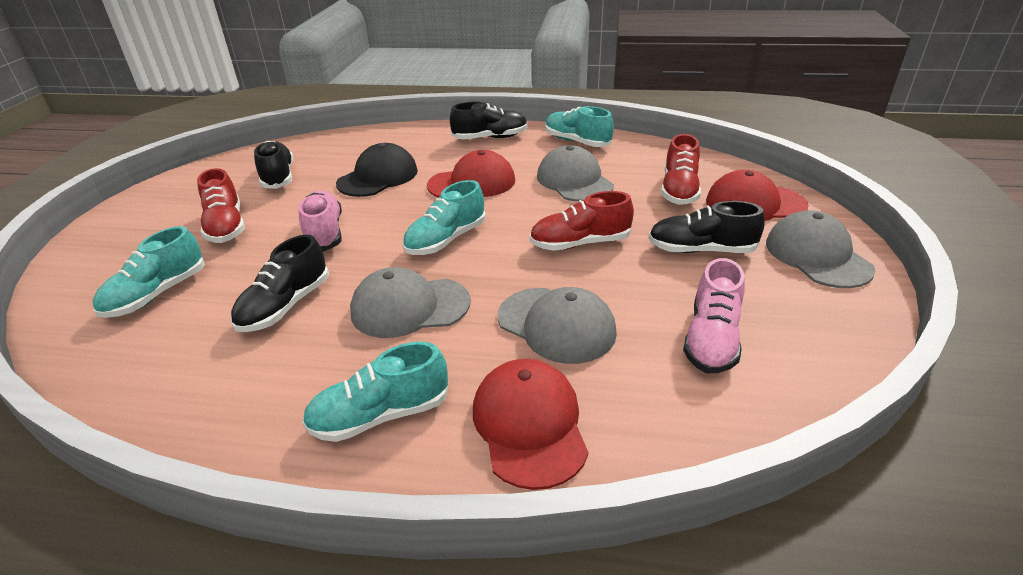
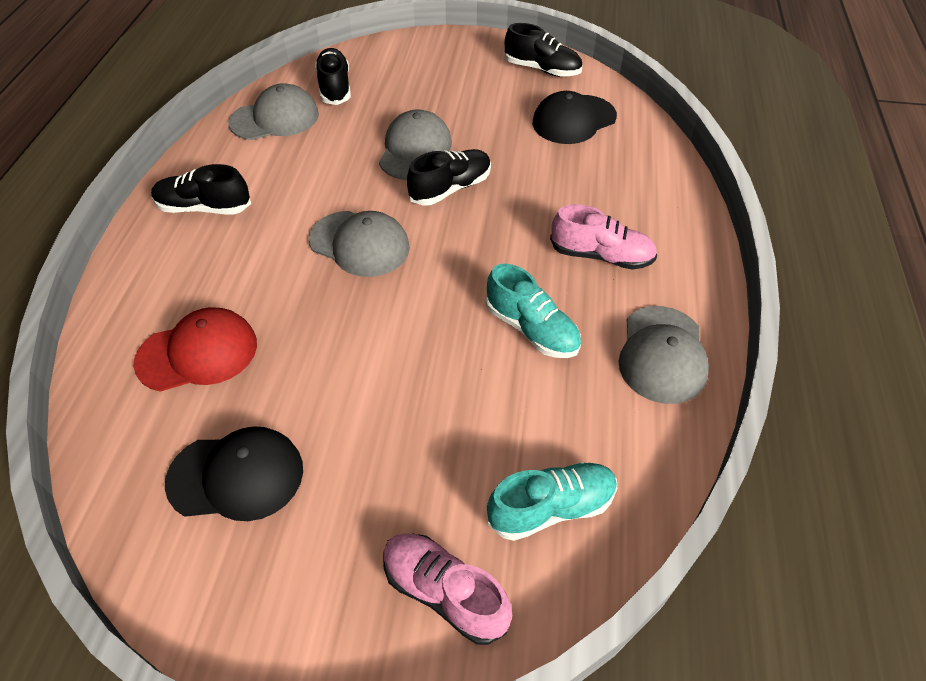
black cap: [336,143,418,197] = 1 -> [165,426,303,521] [533,91,617,144] = 2
red cap: [427,150,515,198] [473,359,588,490] [706,170,809,221] = 3 -> [133,307,257,392] = 1
red shoe: [197,168,245,243] [529,191,634,251] [661,134,701,205] = 3 -> none = 0
turquoise shoe: [93,226,205,318] [302,341,449,442] [402,180,486,255] [546,106,614,147] = 4 -> [486,264,581,358] [487,462,617,541] = 2

